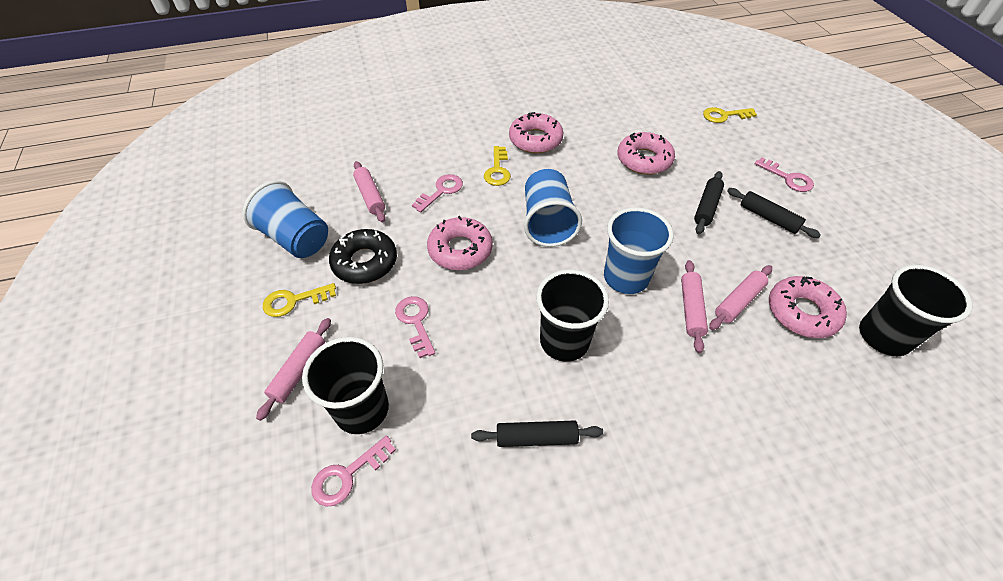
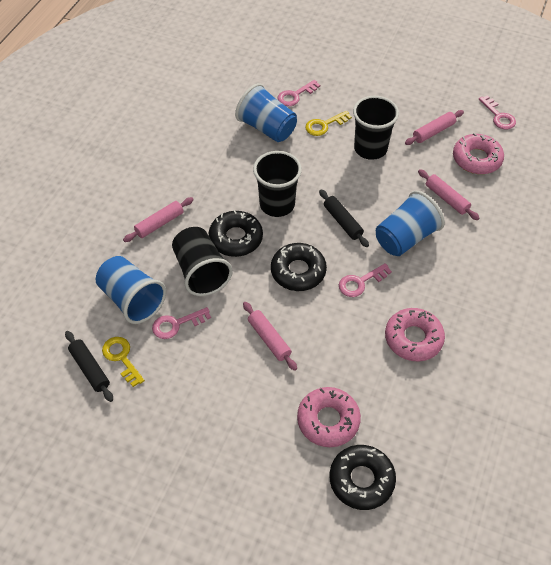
black donut: [329,229,397,284] = 1 -> [209,210,263,257] [271,243,327,291] [330,445,396,510] = 3
black rolling pin: [471,421,603,447] [694,171,724,234] [727,188,821,238] = 3 -> [65,331,113,402] [319,189,369,247] = 2
pink donut: [427,216,493,270] [509,112,564,153] [617,132,675,175] [769,276,847,338] = 4 -> [297,387,361,447] [385,308,445,361] [453,133,504,174] = 3
yellow key: [263,283,336,317] [484,146,511,186] [703,107,757,123] = 3 -> [102,337,145,387] [305,111,352,136] = 2

